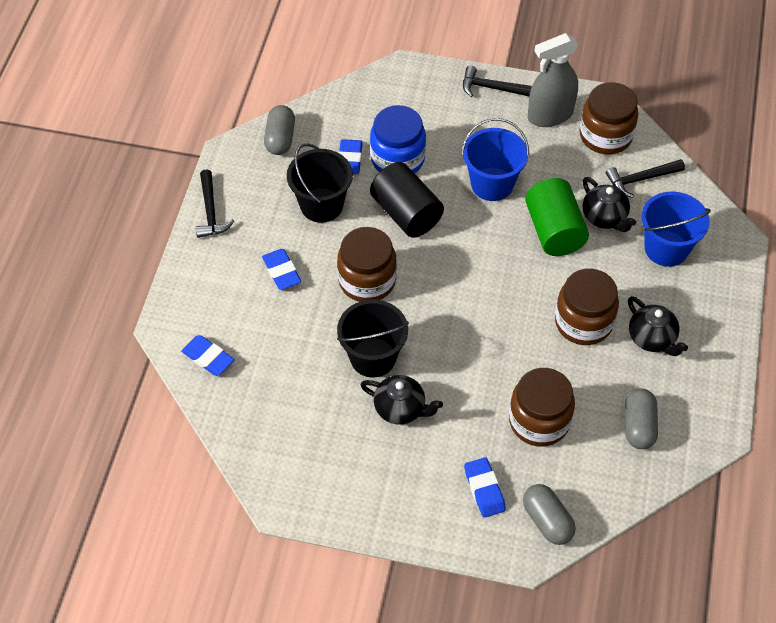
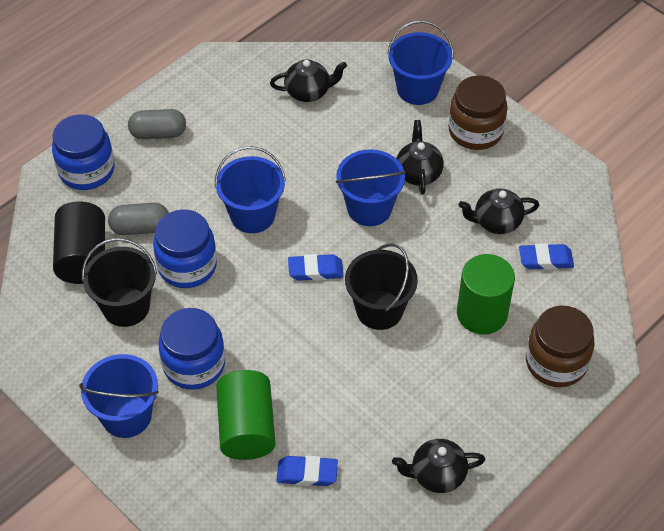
black hammer: [196,169,234,238] [463,65,532,97] [606,159,685,198] = 3 -> none = 0
black teapot: [361,375,443,425] [583,177,636,232] [628,296,688,356] = 3 -> [270,59,347,102] [392,439,485,493] [396,120,444,194] [459,188,539,234] = 4
blue bucket: [462,118,529,201] [641,191,711,267] = 2 -> [79,354,159,438] [215,146,286,233] [336,149,406,226] [387,21,454,105] = 4
blue eraser: [181,335,235,376] [262,249,301,290] [338,139,363,174] [464,457,506,518] = 4 -> [276,456,338,486] [288,254,344,281] [519,243,574,270] = 3
blue jar: [370,105,426,173] = 1 -> [52,114,115,190] [153,209,217,288] [158,308,225,390] = 3
brown jar: [337,227,397,302] [509,368,575,447] [555,269,619,345] [580,82,638,154] = 4 -> [448,75,508,150] [526,306,595,387] = 2
green cylinder: [525,178,589,256] = 1 -> [216,370,276,460] [457,254,515,335] = 2
grey capsule: [264,105,295,155] [523,484,576,545] [625,389,658,449] = 3 -> [108,203,169,235] [128,109,186,139] = 2
grey spray bottle: [528,33,578,127] = 1 -> none = 0

